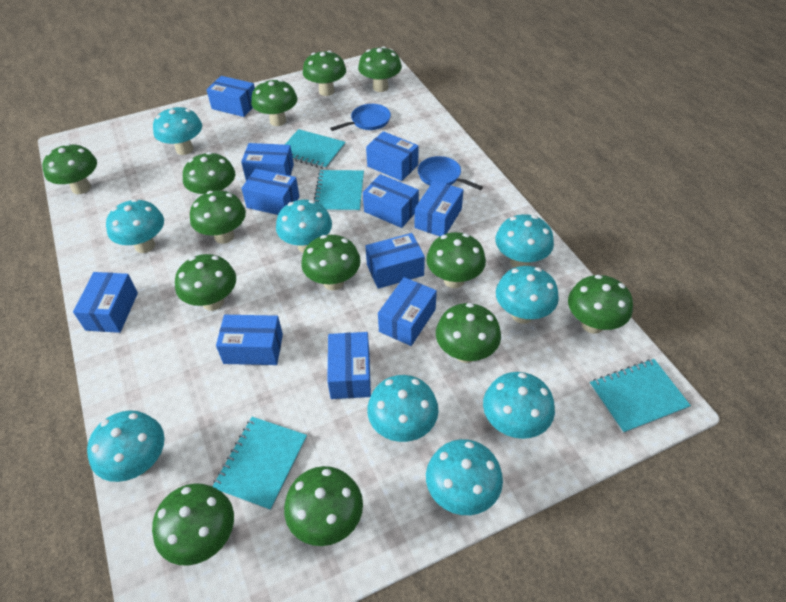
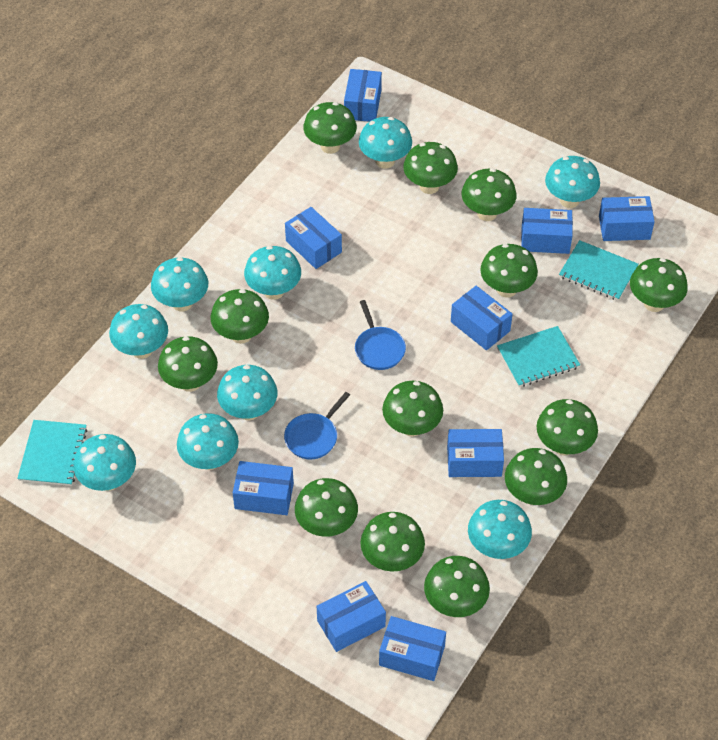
blue box: [73,272,138,333] [206,76,255,117] [216,315,283,365] [241,143,294,181] [241,169,300,215] [327,332,371,399] [363,174,419,228] [366,131,419,181] [366,233,425,289] [378,277,437,346] [414,180,464,236] = 11 -> [233,461,294,515] [285,207,342,269] [317,581,386,652] [344,69,382,122] [379,616,446,681] [447,429,504,477] [451,286,513,350] [521,208,573,254] [599,196,655,241] = 9
turquoise notebook: [212,417,307,511] [285,129,346,169] [314,170,364,212] [590,359,691,434] = 4 -> [17,420,87,486] [497,326,580,387] [559,240,639,301] = 3

